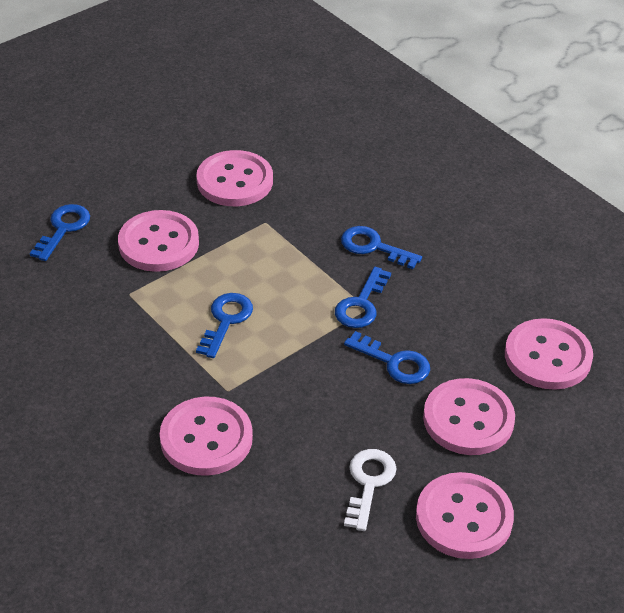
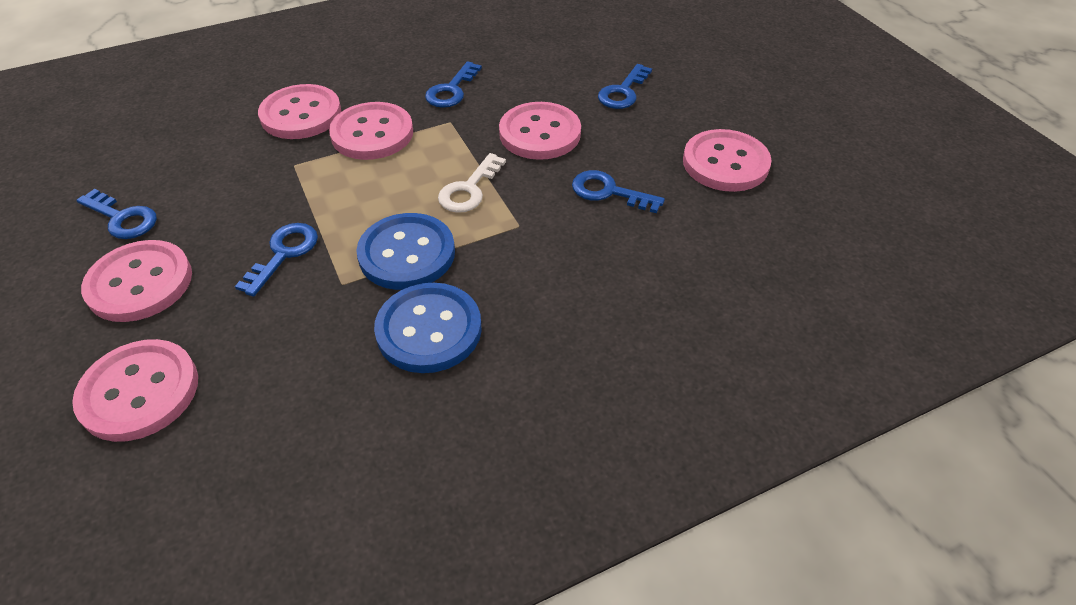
blue button: none = 0 -> [356,213,455,290] [374,283,482,373] = 2

